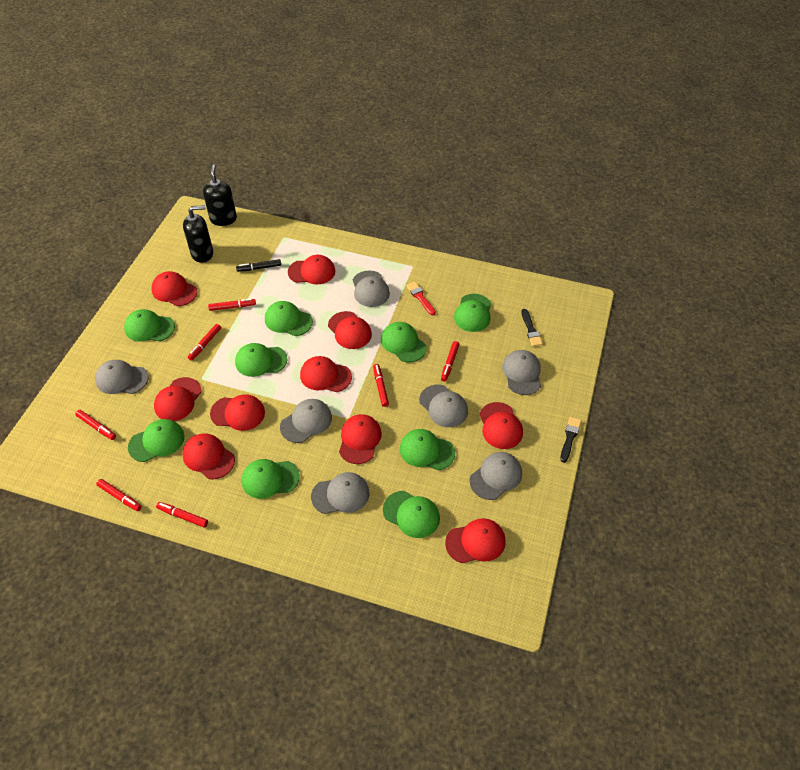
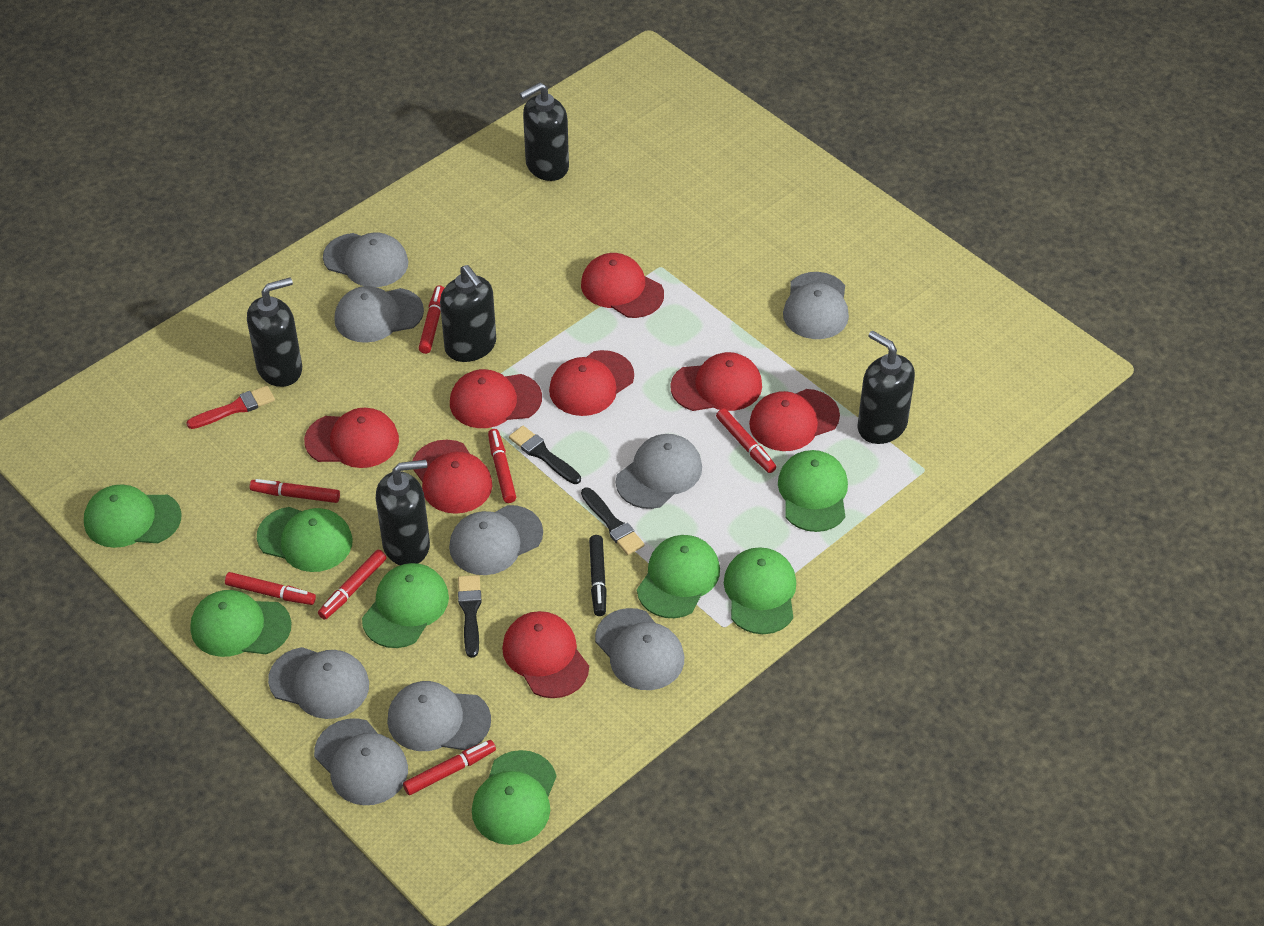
black brush: [521,309,543,347] [560,417,581,463] = 2 -> [458,575,482,658] [509,426,581,484] [581,487,645,555] = 3
black soap dispenser: [183,205,213,263] [203,164,237,226] = 2 -> [247,278,302,387] [376,460,430,565] [440,265,496,362] [520,82,569,181] [857,331,915,444] = 5
green cap: [124,309,175,341] [128,419,184,462] [235,343,288,377] [241,459,300,499] [265,301,313,336] [381,322,427,362] [383,491,440,538] [400,429,455,470] [454,294,491,332] = 9 -> [84,485,181,548] [190,590,291,657] [257,507,353,572] [362,563,449,648] [472,750,557,845] [637,535,720,618] [724,547,796,634] [778,450,848,532] = 8
grey cap: [95,360,149,394] [280,399,332,443] [311,472,370,514] [353,270,390,307] [419,385,468,427] [469,452,522,500] [502,350,541,395] = 7 -> [268,647,369,719] [314,718,408,805] [323,233,408,287] [335,286,424,343] [387,681,491,751] [449,505,543,575] [595,608,684,690] [616,434,702,509] [783,272,849,339] = 9
red cap: [151,271,197,306] [154,377,202,421] [182,433,235,479] [210,394,265,431] [288,255,335,284] [300,356,352,392] [328,311,372,349] [339,414,382,464] [445,518,506,563] [480,402,523,449] = 10 -> [304,408,399,468] [413,440,492,514] [450,369,542,428] [502,611,589,698] [549,350,634,416] [581,253,664,318] [670,352,762,411] [749,389,840,451] = 8

